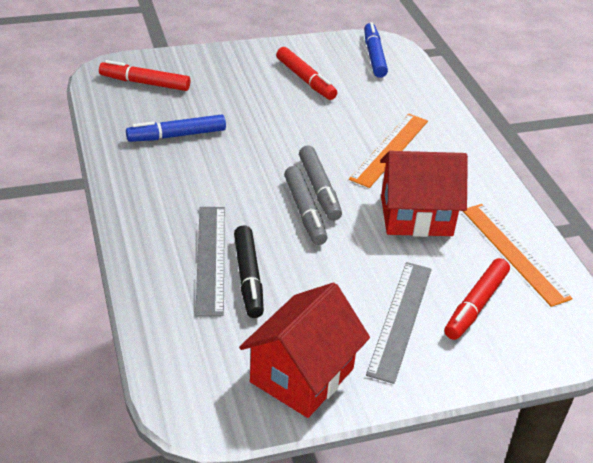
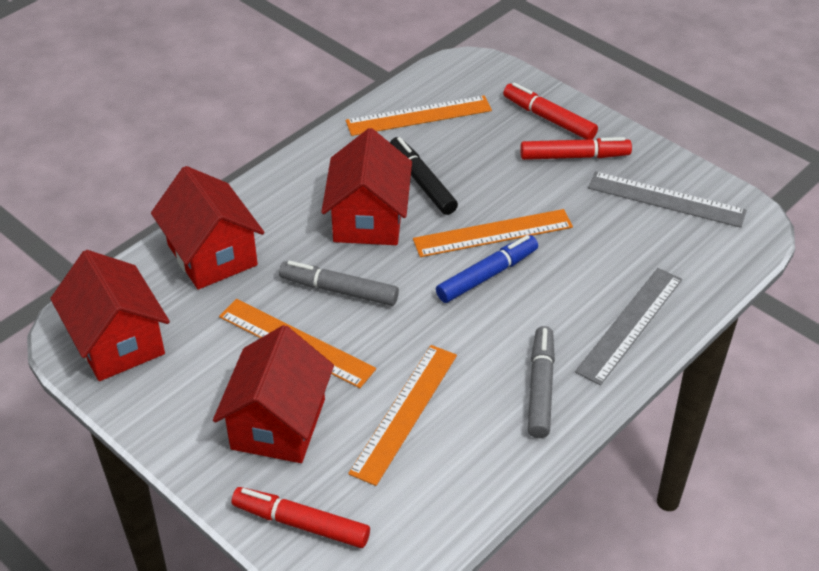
blue marker: [126,115,226,142] [364,22,388,78] = 2 -> [436,235,538,303] = 1
orange ruler: [349,114,428,188] [463,204,573,307] = 2 -> [219,299,376,388] [346,96,492,136] [348,345,457,486] [413,209,573,257] = 4
red house: [239,282,370,418] [380,151,468,237] = 2 -> [50,250,170,381] [151,166,265,289] [213,325,334,463] [321,128,412,245] = 4

